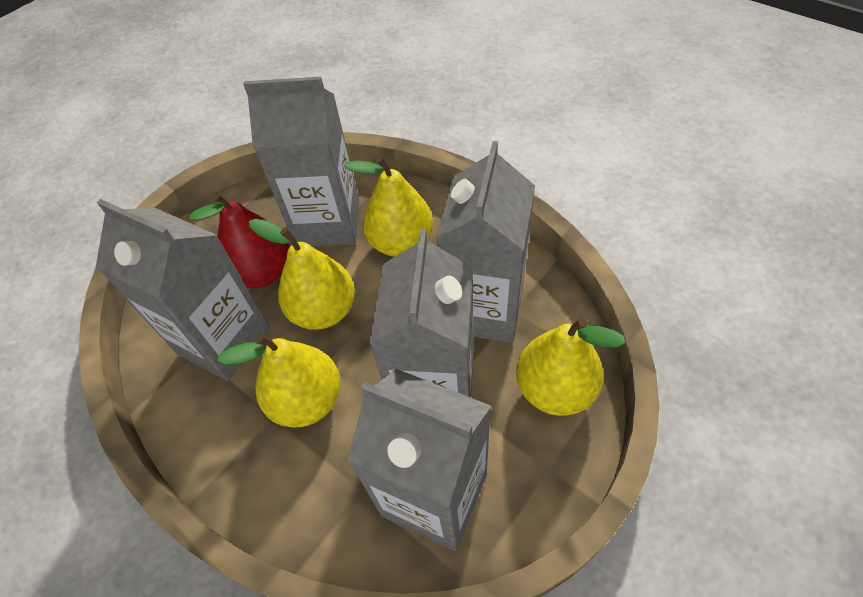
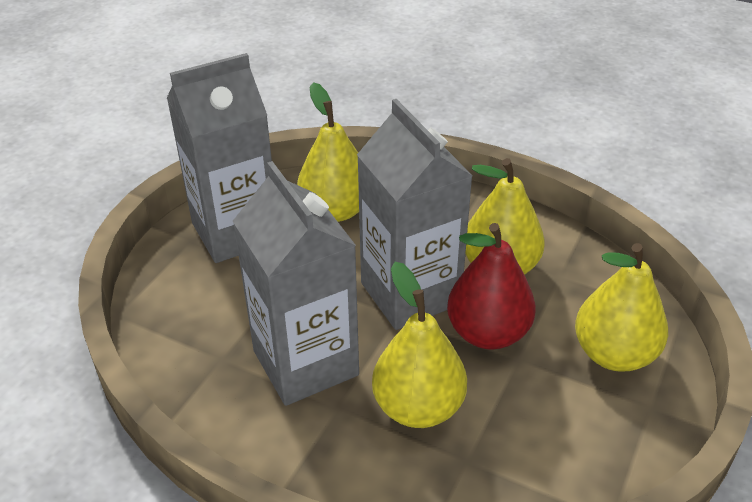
grey carton: [96,199,270,381] [243,77,359,247] [348,369,491,551] [369,229,473,398] [436,141,535,343] = 5 -> [167,53,272,263] [233,161,359,406] [357,99,473,330] = 3

